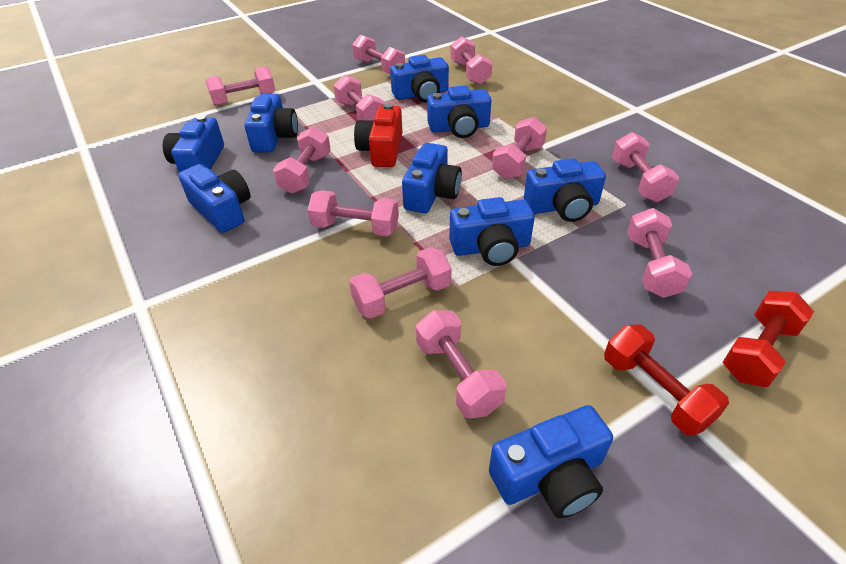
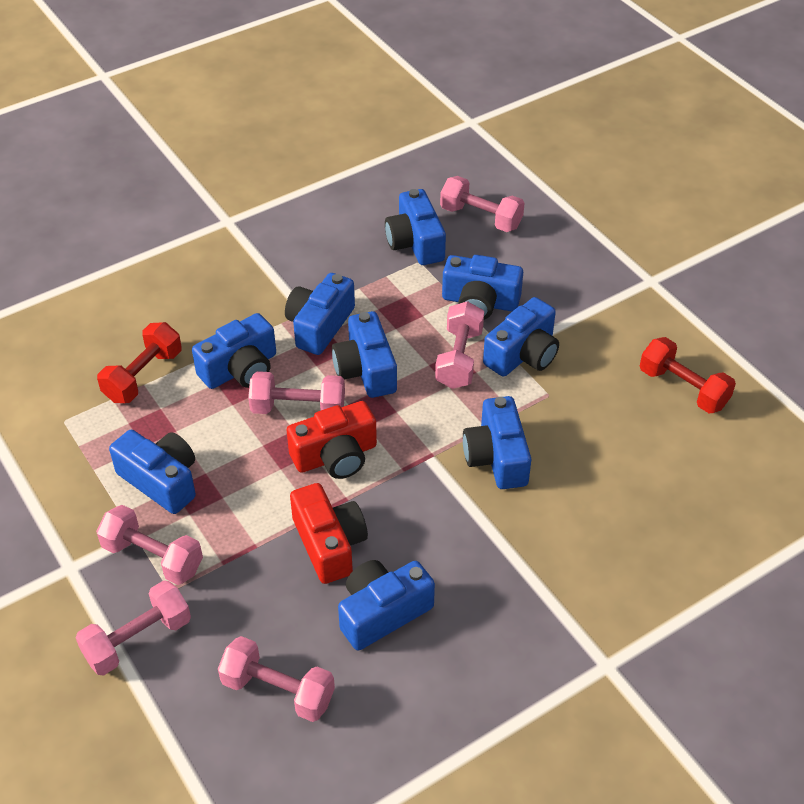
pink dumbbell: [206,66,275,106] [273,127,331,194] [308,190,399,236] [333,75,385,121] [349,247,451,319] [352,35,405,74] [416,310,507,418] [450,36,492,85] [492,117,547,179] [612,132,679,202] [627,208,692,298] = 11 -> [76,580,191,676] [96,505,203,585] [218,636,335,722] [248,371,345,414] [435,301,484,389] [440,176,525,232] = 6
red camera: [354,103,403,167] = 1 -> [286,401,377,479] [290,483,368,584] = 2

